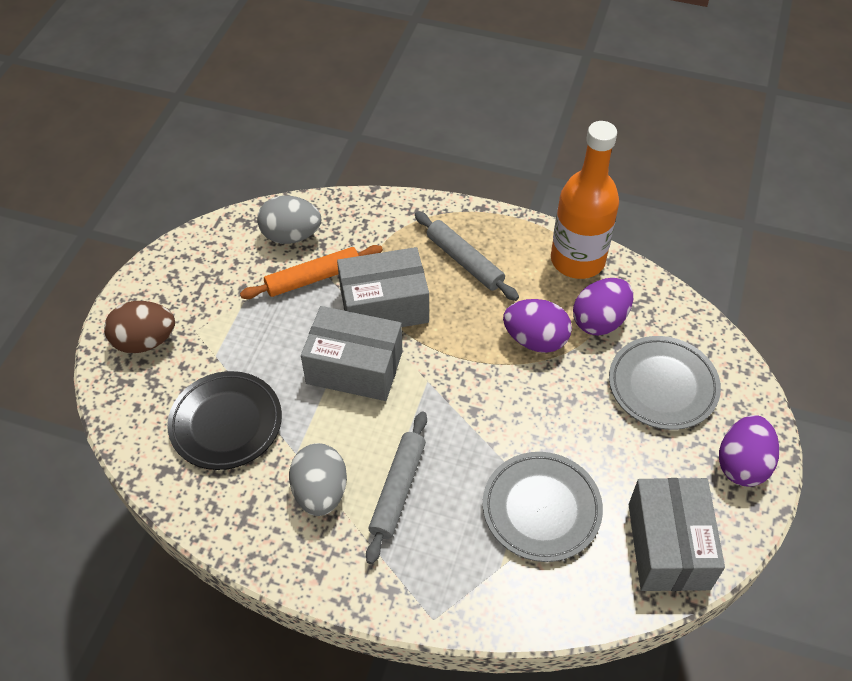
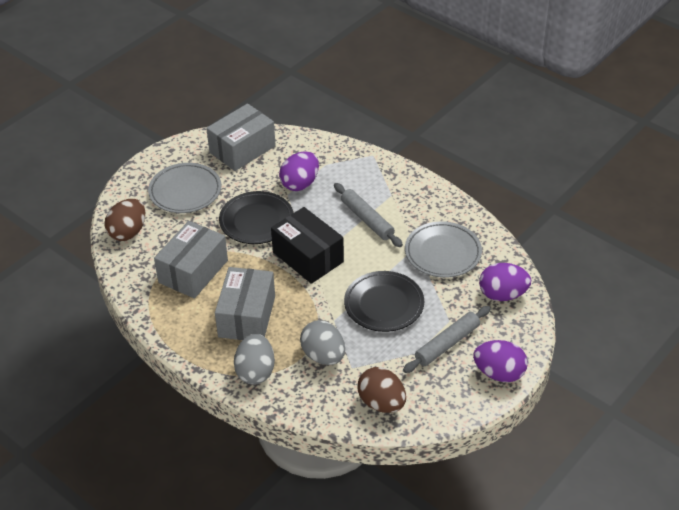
black box: none = 0 -> [271,207,344,284] = 1
black plate: [167,371,282,470] = 1 -> [219,191,294,244] [344,271,424,332] = 2
brown egg: [104,301,175,353] = 1 -> [105,199,145,241] [357,367,406,413] = 2
orange bottle: [551,121,619,279] = 1 -> none = 0
orange rolling pin: [240,245,383,299] = 1 -> none = 0

